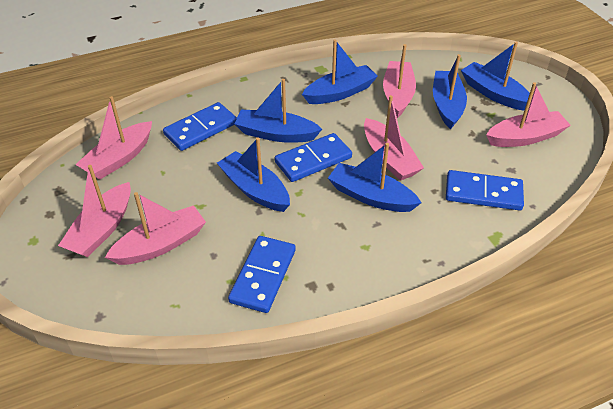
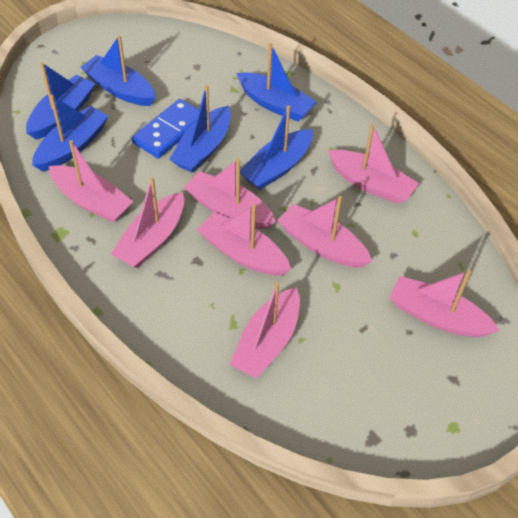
blue domino: [163,102,237,151] [228,236,296,313] [275,133,352,182] [446,170,524,211] = 4 -> [132,99,199,158] = 1
pink boat: [58,165,131,257] [75,96,152,180] [105,192,206,265] [364,95,424,181] [383,44,416,118] [486,82,571,147] = 6 -> [49,140,133,222] [111,177,184,268] [184,158,276,229] [197,204,291,276] [229,282,300,379] [277,196,372,268] [327,124,419,204] [389,270,500,337] = 8

